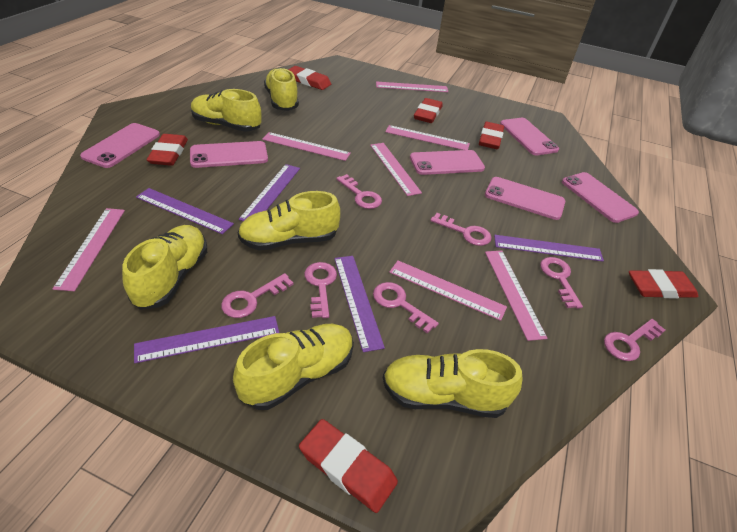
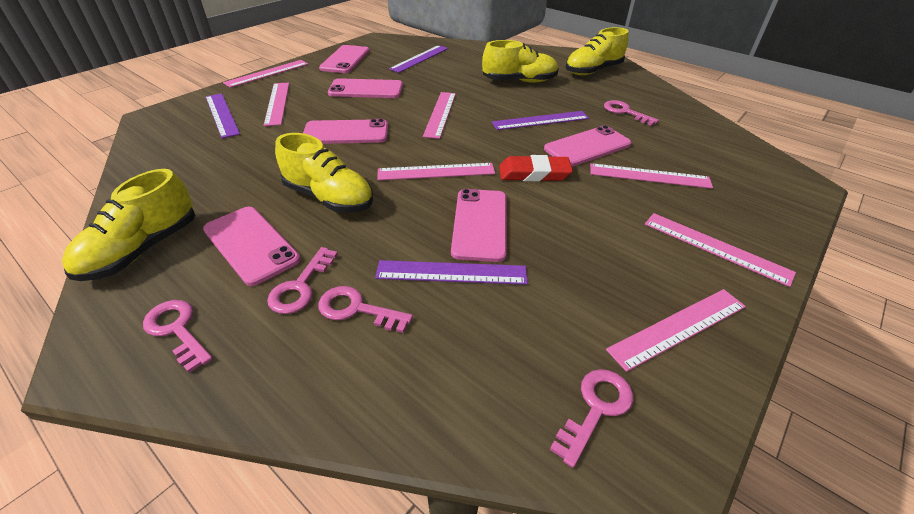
pink key: [221,273,294,318] [304,262,337,318] [336,174,382,209] [373,282,439,333] [430,213,492,246] [540,257,583,309] [604,319,665,361] = 7 -> [143,300,213,373] [267,247,338,314] [318,286,413,333] [550,369,633,468] [604,100,659,126] = 5
purple ruler: [134,316,279,363] [136,188,234,234] [239,164,300,221] [334,256,385,352] [494,235,604,262] = 5 -> [206,93,240,138] [375,260,528,285] [389,45,448,73] [492,111,589,130] = 4
red eraser: [146,134,188,166] [288,66,331,90] [299,419,398,513] [414,98,443,123] [479,122,504,149] [629,269,698,298] = 6 -> [499,155,573,181] = 1
yellow shoe: [122,225,207,310] [191,89,261,132] [233,324,354,410] [238,191,340,250] [264,67,299,111] [383,349,522,418] = 6 -> [62,169,195,281] [275,133,373,213] [482,40,559,83] [566,27,629,75] = 4

